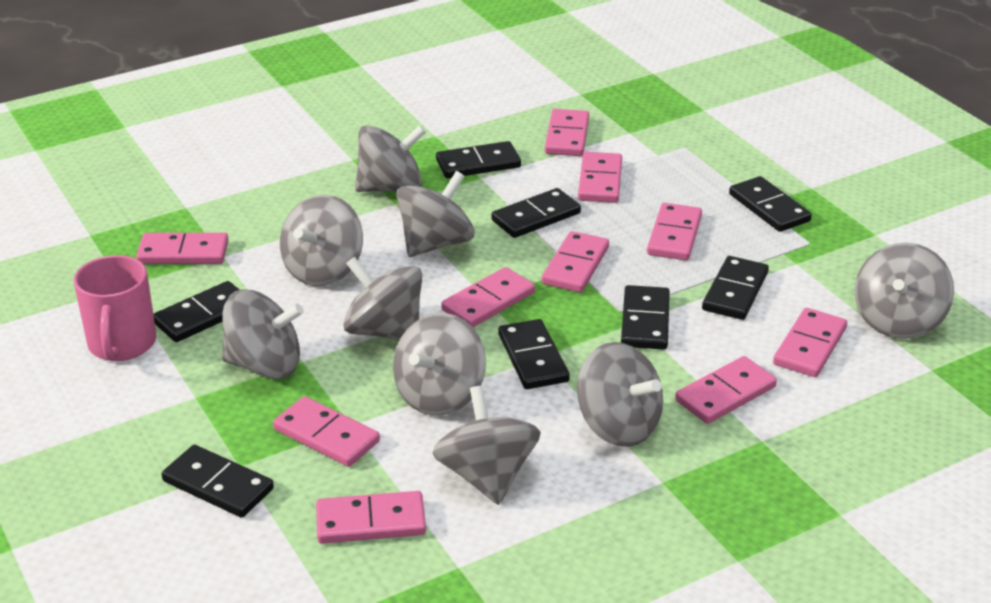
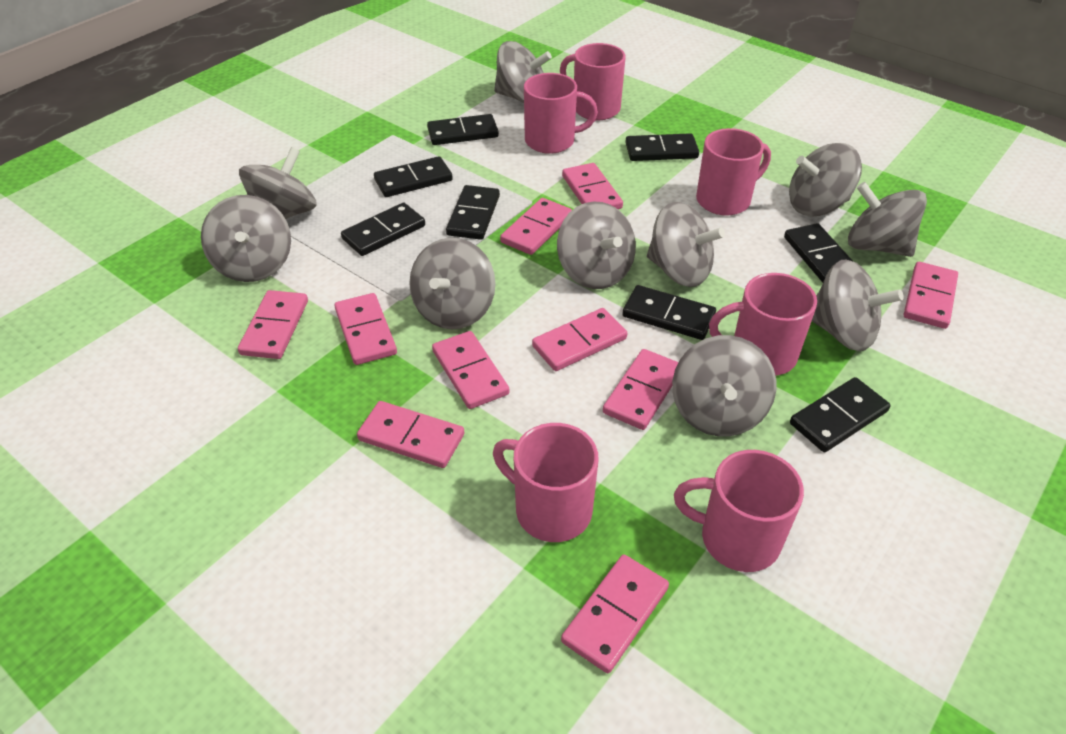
grey spinning top: [222,290,304,379] [280,195,363,286] [343,257,422,340] [355,125,426,192] [393,313,486,416] [396,171,475,257] [433,386,541,505] [577,342,663,447] [854,243,954,339] = 9 -> [201,195,291,282] [239,147,317,219] [409,238,496,329] [494,41,552,103] [557,201,636,289] [647,202,725,287] [672,335,776,436] [789,143,862,216] [812,260,904,352] [848,182,927,257] = 10
pink mug: [74,255,156,361] = 1 -> [493,423,599,542] [524,73,598,154] [560,43,626,120] [674,450,804,572] [696,128,771,216] [709,273,817,376] = 6

